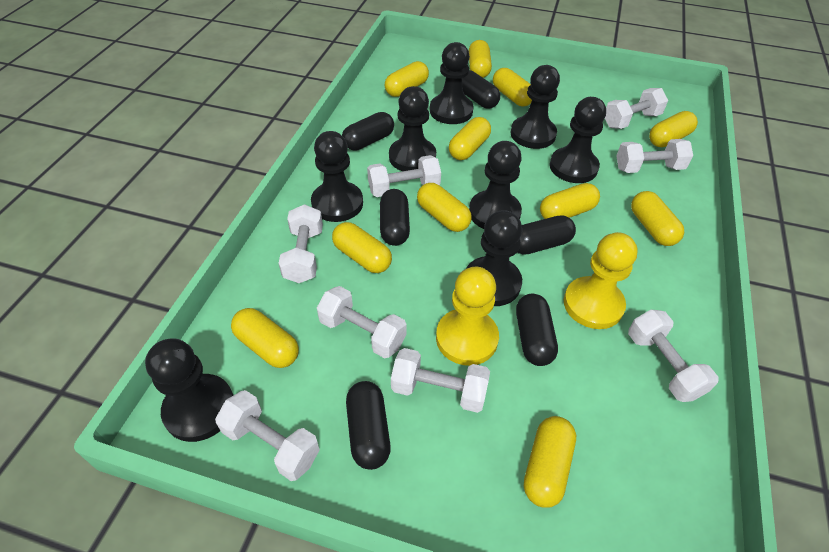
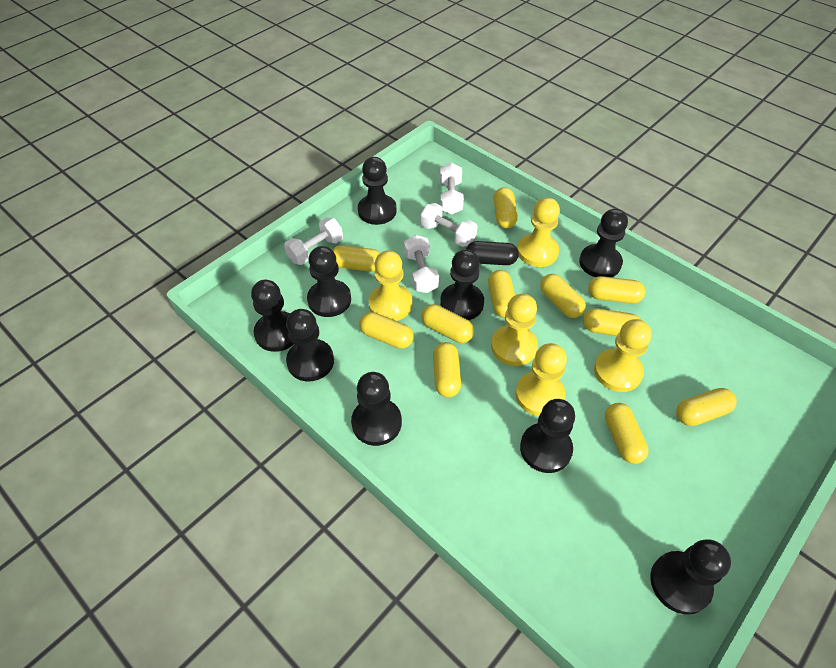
black capsule: [342,112,394,151] [346,381,391,470] [380,189,410,246] [462,70,500,109] [516,293,558,366] [517,215,576,255] = 6 -> [466,241,519,265] = 1
black pawn: [145,338,233,442] [311,131,363,222] [389,86,436,171] [430,42,474,124] [466,210,522,306] [469,141,522,229] [511,65,560,149] [550,97,606,183] = 8 -> [251,280,294,352] [286,309,334,381] [307,246,351,317] [351,372,402,446] [358,157,397,225] [440,249,484,320] [520,399,575,473] [579,209,628,277] [650,539,731,615] = 9
white dumbbell: [215,390,320,481] [278,204,323,283] [317,286,407,358] [367,155,441,197] [391,348,490,413] [605,88,668,129] [616,139,693,173] [628,309,719,402] = 8 -> [284,218,343,265] [404,235,439,293] [420,203,477,247] [440,163,464,215] = 4
yellow pawn: [436,266,499,366] [564,232,638,329] = 2 -> [368,250,412,321] [491,294,538,366] [515,343,567,416] [517,197,560,267] [594,319,652,392] = 5

